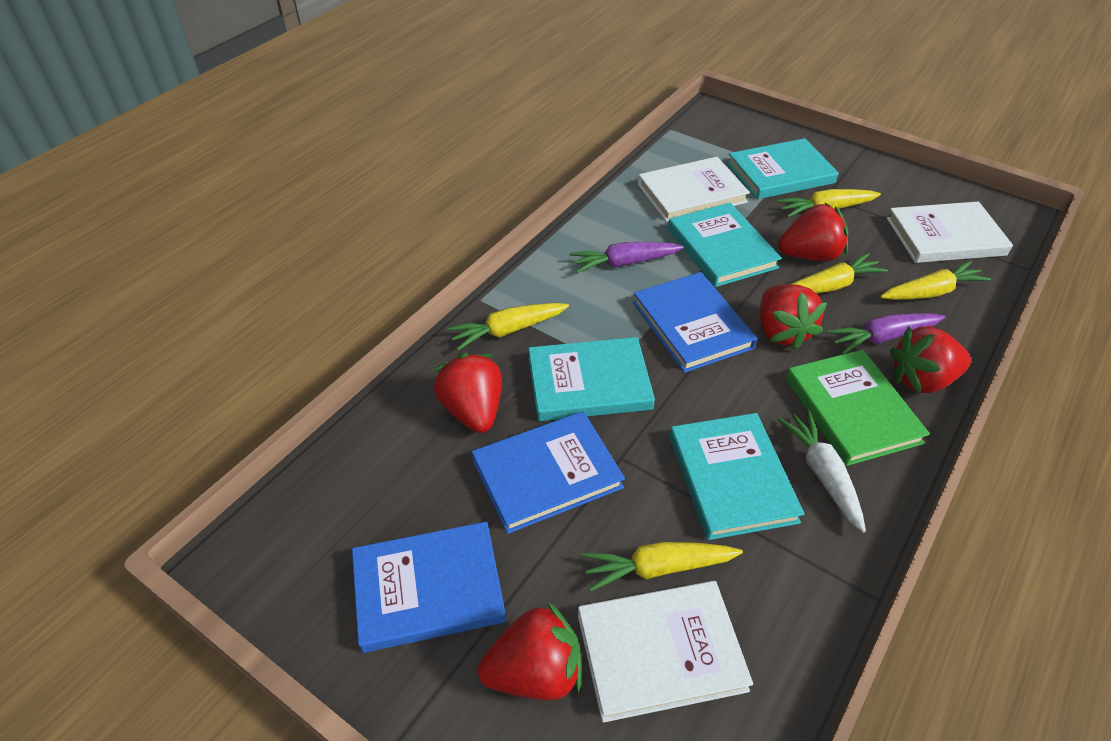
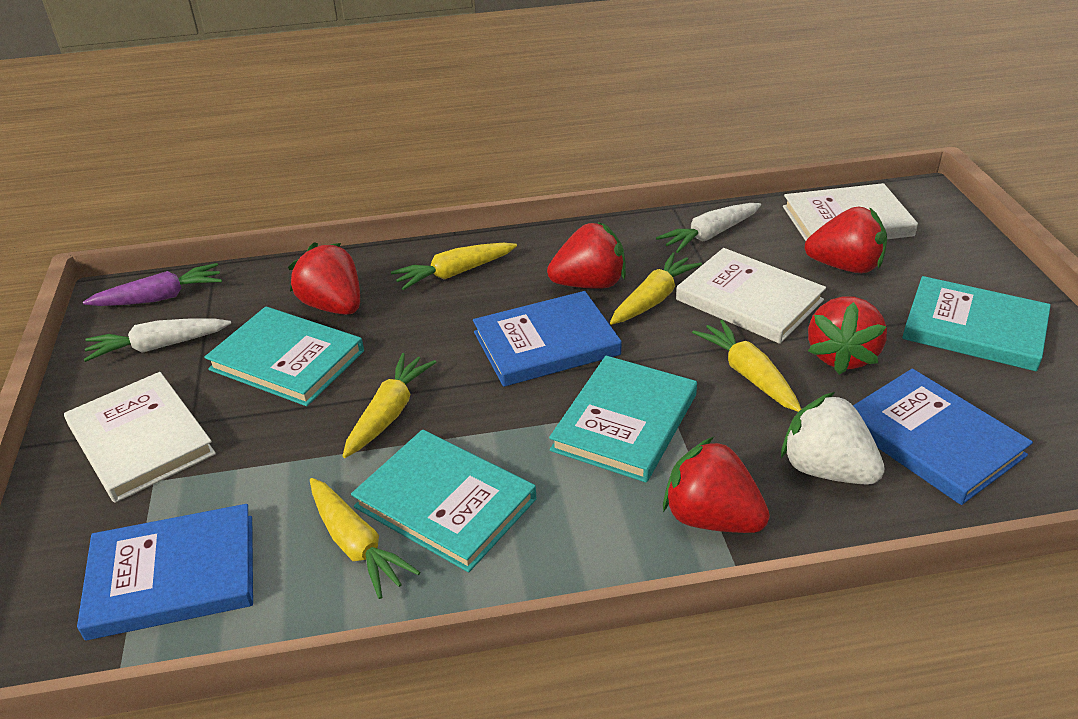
green book: [786,350,930,466] = 1 -> none = 0
purple carrot: [570,242,684,273] [826,313,946,354] = 2 -> [83,263,222,306] = 1
white carrot: [777,410,866,533] = 1 -> [84,319,231,362] [656,203,761,253] = 2
white strawberry: none = 0 -> [781,392,885,485] = 1

